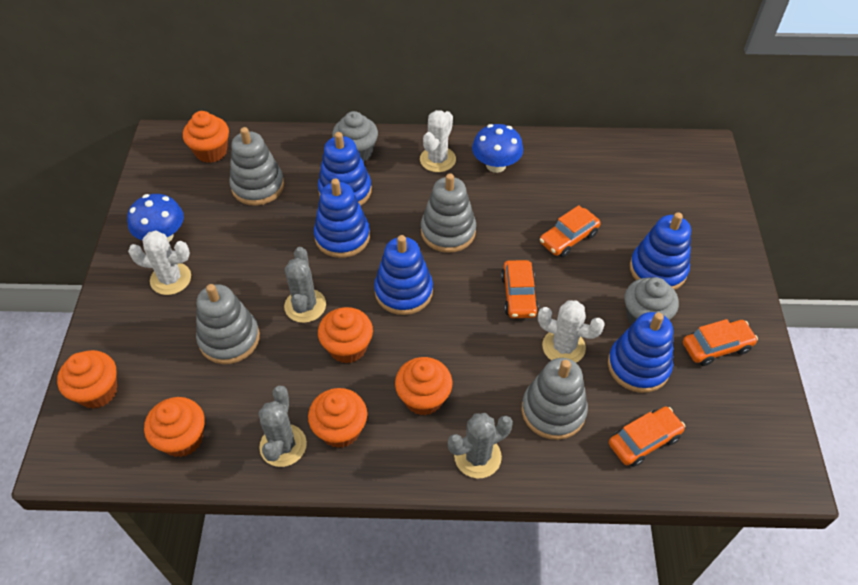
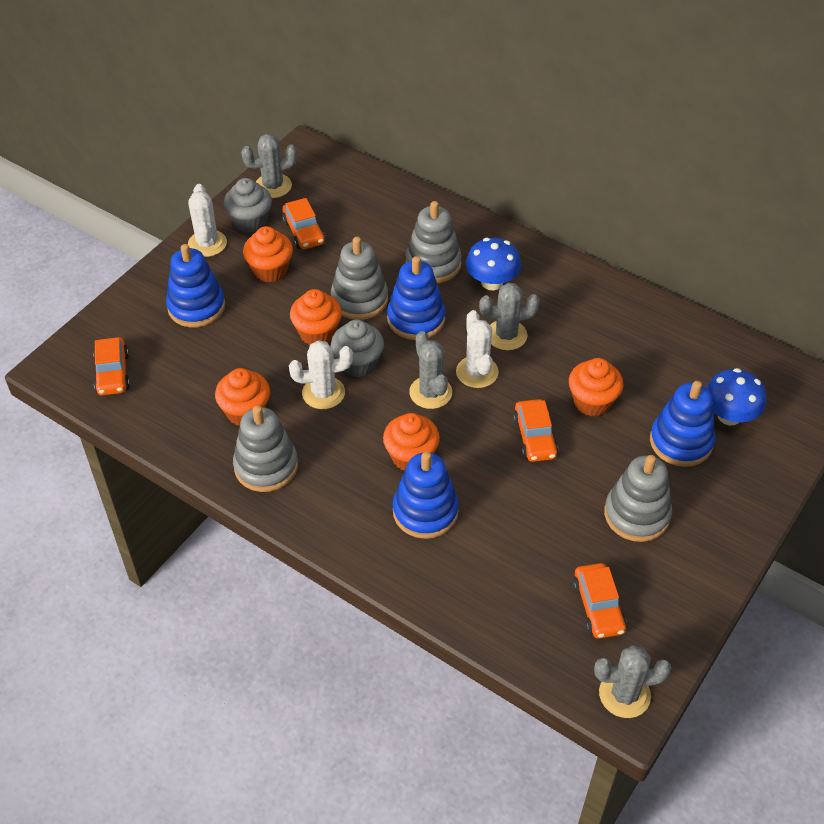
blue stacking toy: [314,179,370,258] [318,132,372,206] [374,235,433,315] [608,312,673,393] [630,212,691,290] = 5 -> [166,244,225,327] [387,256,445,340] [393,452,459,539] [650,381,715,467] = 4
grey cactus: [259,386,307,467] [284,247,326,323] [448,413,513,479] = 3 -> [241,134,297,198] [409,331,452,409] [479,283,540,350] [594,645,671,718] = 4
orange cupcake: [57,350,117,409] [144,397,205,457] [183,111,229,163] [308,388,367,448] [318,307,373,364] [395,357,452,416] = 6 -> [215,368,270,426] [243,226,293,282] [290,289,342,345] [383,413,440,471] [569,358,624,417] = 5

